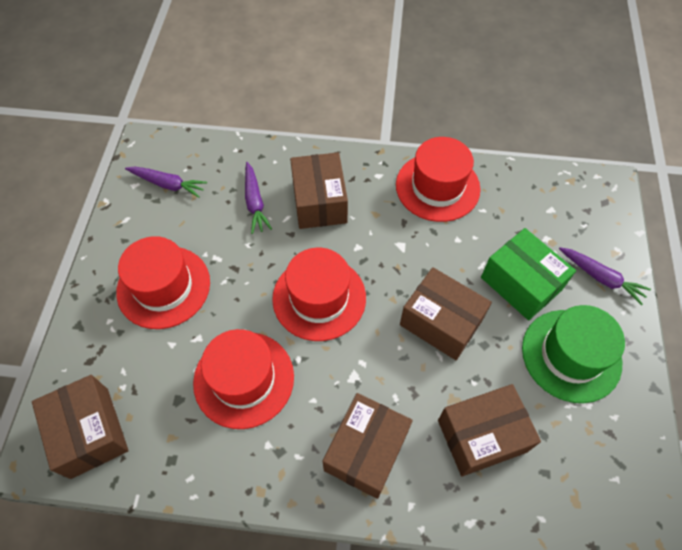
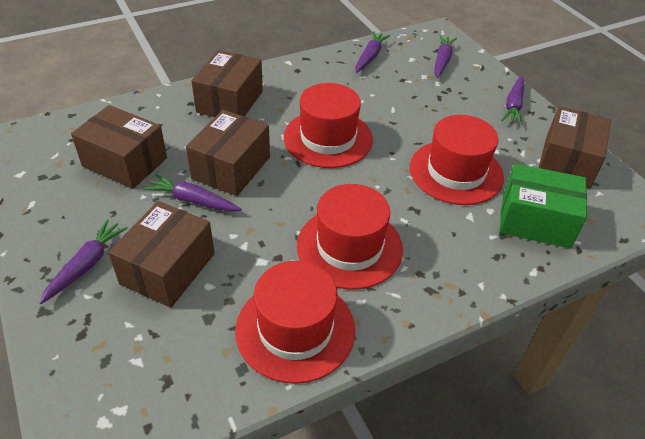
green hat: [522,305,625,403] = 1 -> none = 0
purple carrot: [125,166,207,198] [245,162,272,234] [559,247,651,305] = 3 -> [39,219,128,304] [144,174,242,212] [355,31,390,73] [434,35,457,78] [501,75,524,125] = 5

